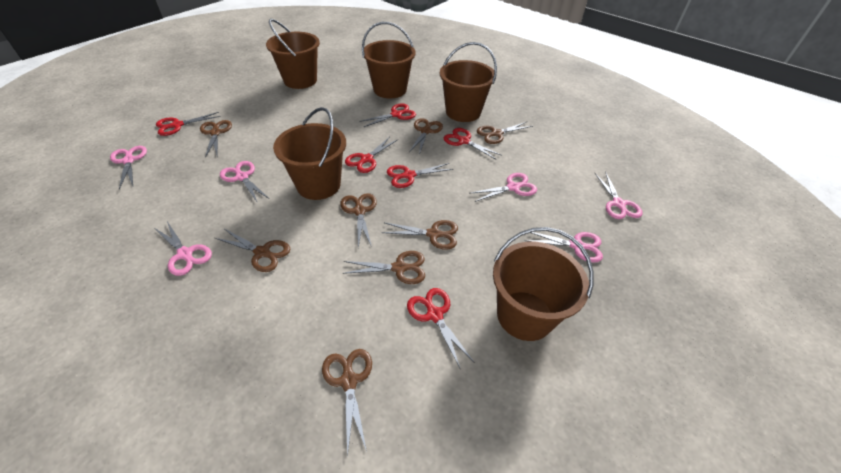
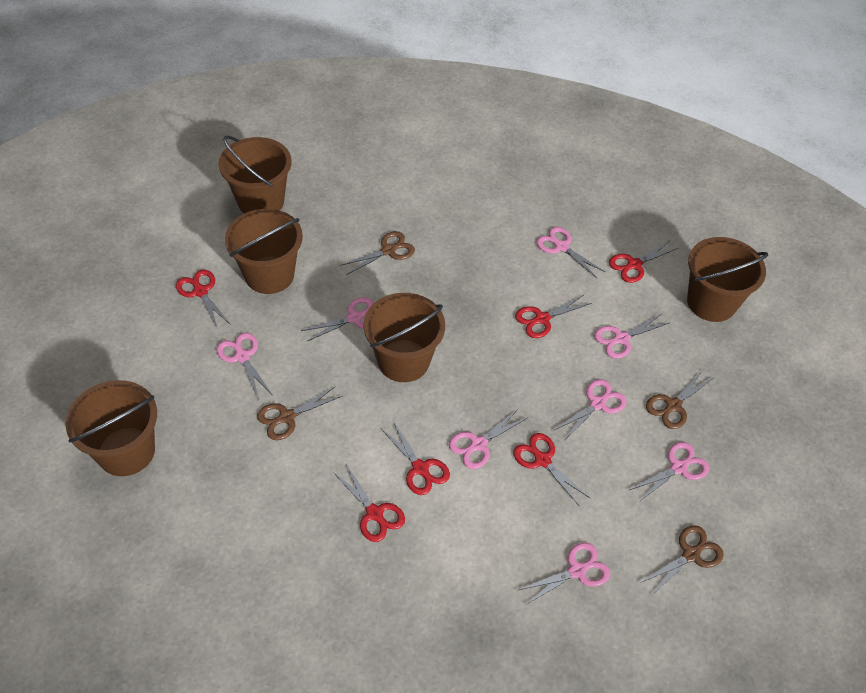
brown scissors: [200,120,232,158] [215,229,290,272] [322,349,372,457] [340,193,377,248] [342,251,425,284] [381,220,458,250] [409,118,443,155] [477,122,533,144] = 8 -> [257,386,342,440] [340,231,415,275] [640,525,723,596] [646,370,715,429] = 4
pink scissors: [110,146,147,189] [156,222,212,276] [220,161,268,203] [469,173,537,202] [524,232,603,263] [595,171,643,219] = 6 -> [217,333,272,399] [301,297,374,341] [449,408,527,469] [519,543,610,604] [536,227,605,278] [553,379,627,440] [594,314,670,359] [630,442,709,503] = 8

